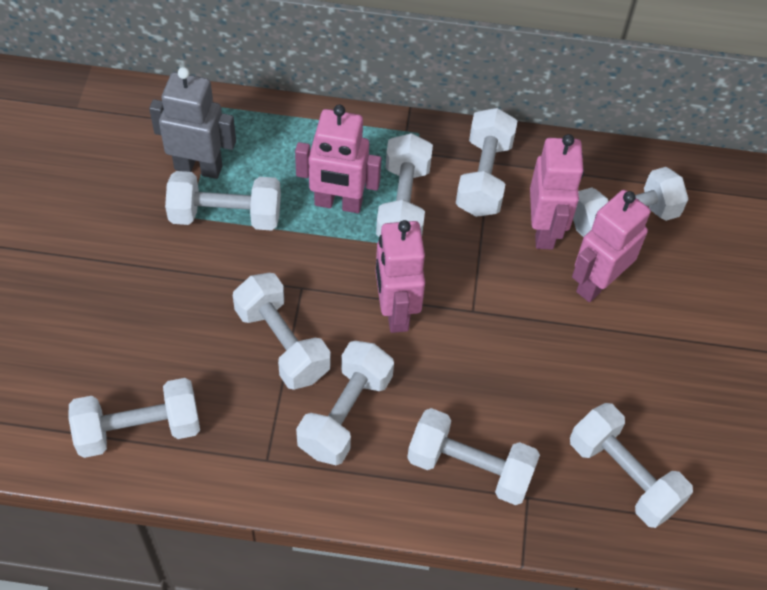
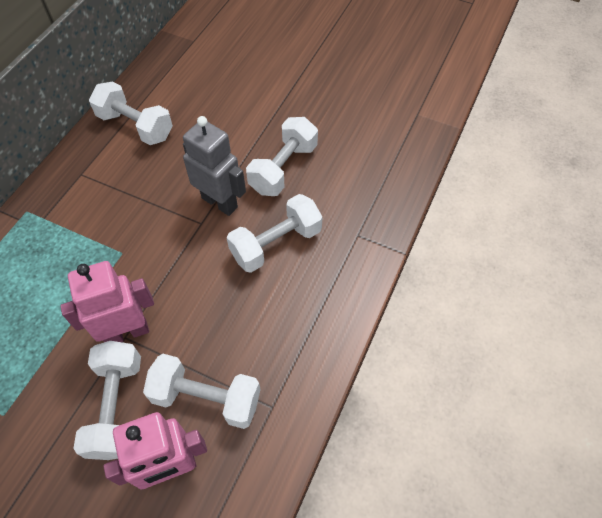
pink robot: [295,105,381,213] [376,220,425,333] [530,134,584,250] [572,190,651,302] = 4 -> [60,261,154,342] [103,412,207,489] = 2
white dumbbell: [69,378,200,458] [165,171,281,231] [233,273,330,390] [296,341,394,465] [376,133,433,237] [407,408,540,505] [456,108,517,217] [570,403,693,528] [573,167,688,237] = 9 -> [73,341,141,460] [89,82,173,145] [143,354,261,429] [227,194,322,273] [246,117,318,196] = 5

